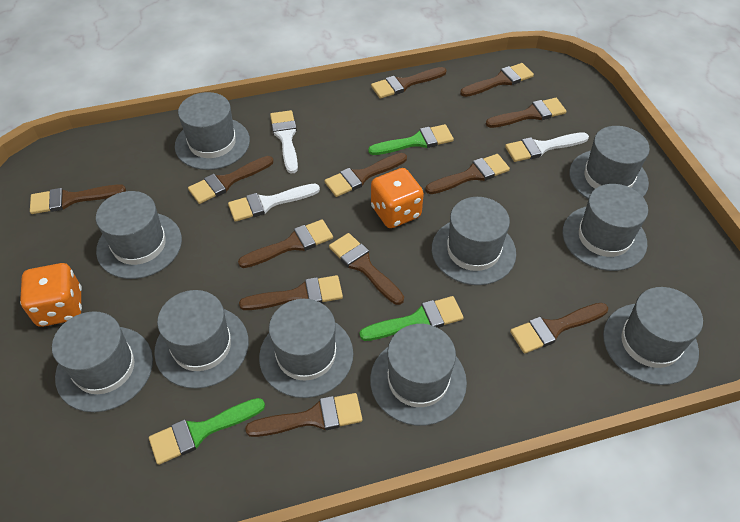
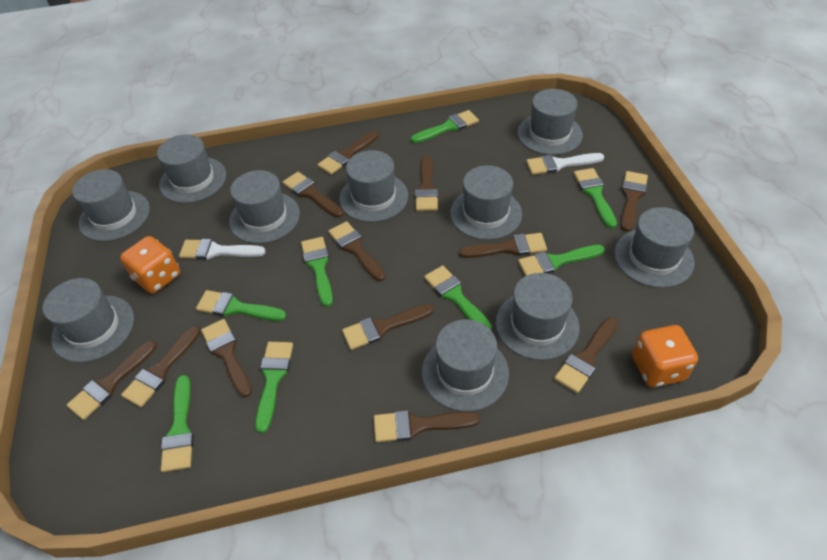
green brush: [149,398,265,465] [359,296,464,341] [368,124,454,155] = 3 -> [160,375,194,472] [196,290,286,321] [255,342,293,433] [301,237,333,307] [411,110,479,143] [424,266,492,330] [518,245,605,276] [574,168,617,228] = 8
white brush: [228,184,320,222] [270,110,298,174] [505,132,589,162] = 3 -> [179,239,266,260] [526,153,604,175] = 2

